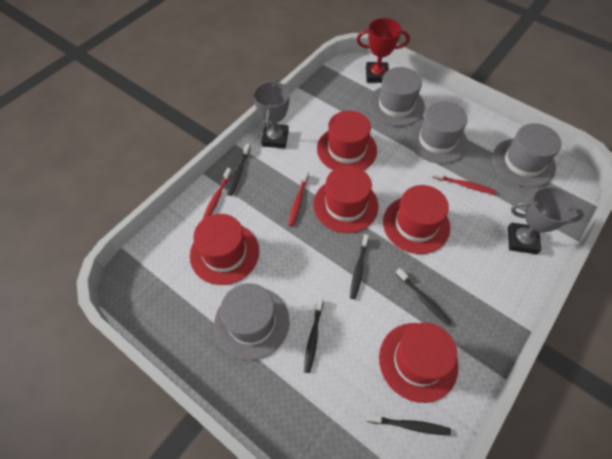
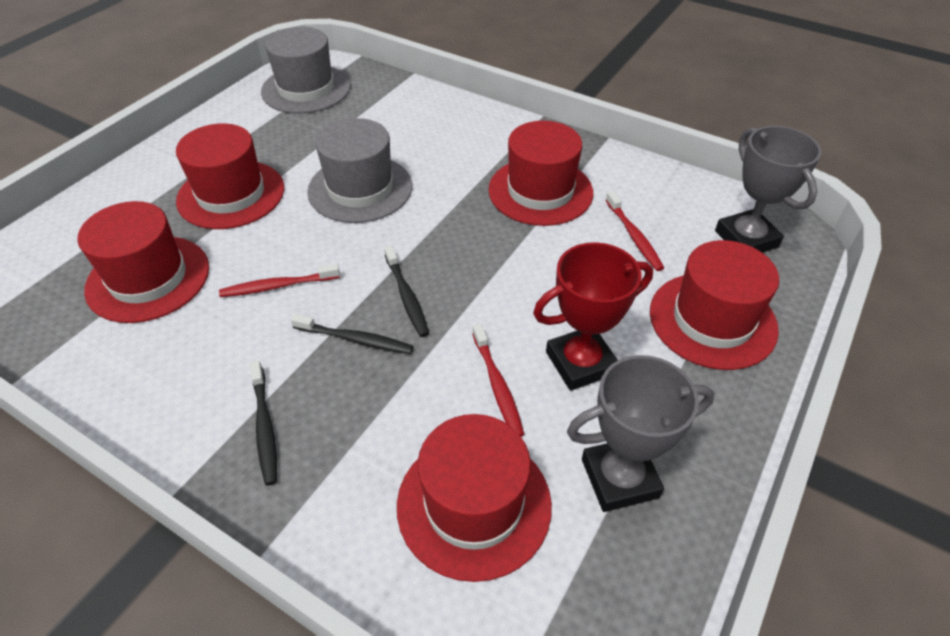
black toothbrush: [227,144,251,196] [304,297,323,373] [350,234,369,299] [367,414,451,435] [396,268,452,326] = 5 -> [250,361,277,486] [290,314,414,354] [384,245,429,337] = 3
grey hat: [214,283,290,360] [368,67,425,126] [408,101,468,164] [493,123,562,187] = 4 -> [261,27,351,113] [307,118,412,223] = 2

